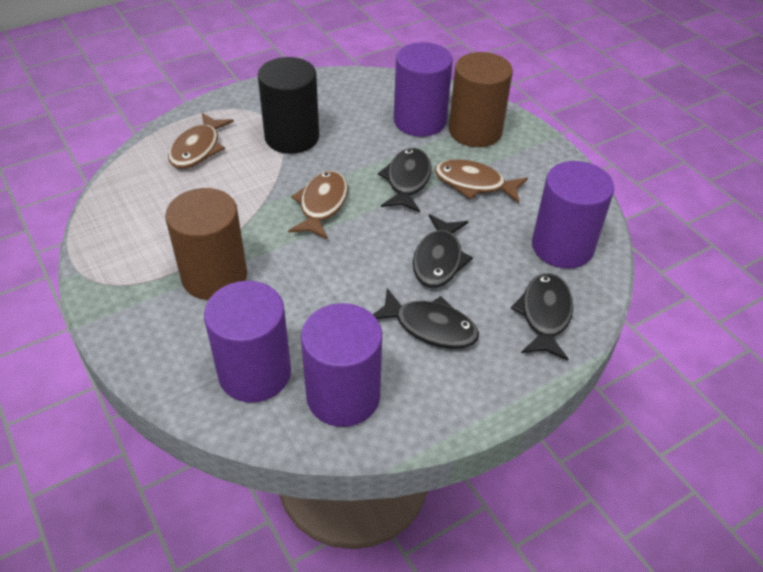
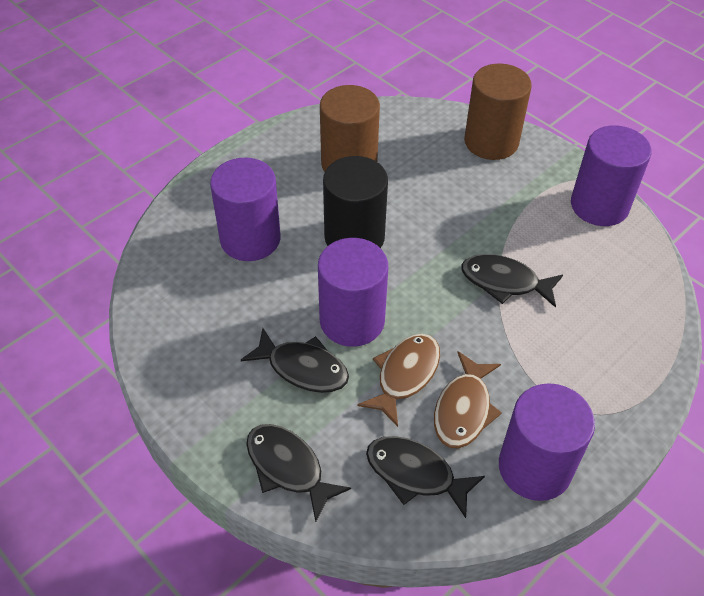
brown fish: [168,113,234,169] [288,171,348,240] [435,159,528,203] = 3 -> [357,334,440,427] [434,351,502,449] = 2

